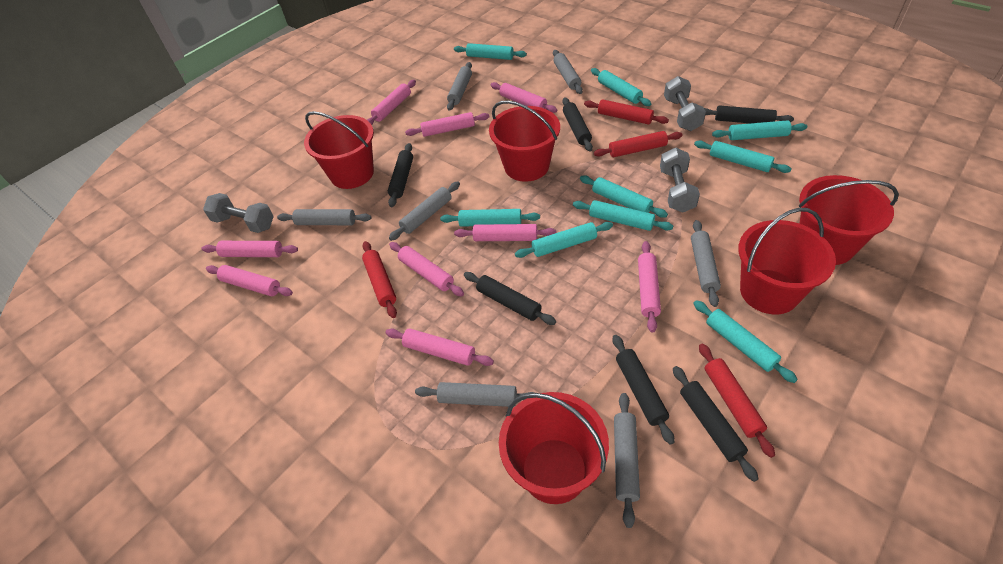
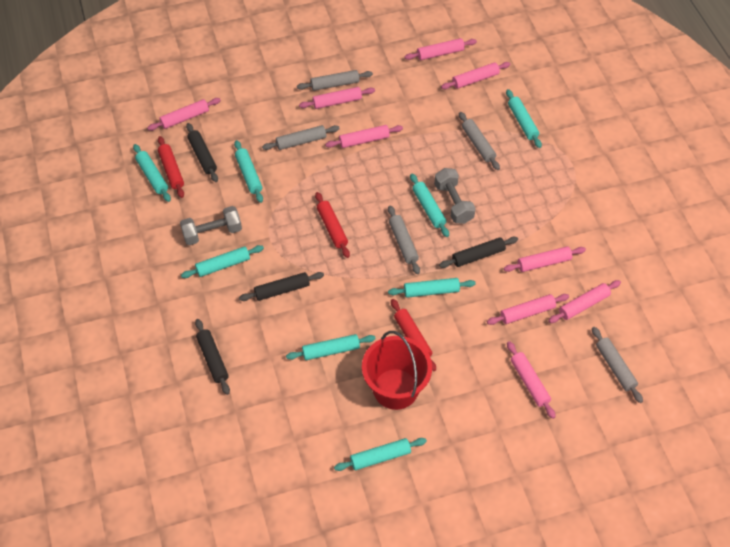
black rolling pin: [388,143,413,207] [464,272,556,325] [562,97,593,152] [613,335,674,445] [673,366,758,482] [704,105,794,123] = 6 -> [186,123,218,182] [195,319,230,395] [239,272,324,301] [439,237,518,268] = 4
grey dumbbell: [203,193,274,233] [660,148,700,213] [664,76,706,131] = 3 -> [180,206,242,245] [434,168,476,224] = 2
grey rolling pin: [277,209,371,225] [389,182,460,241] [415,382,535,407] [447,62,472,111] [553,50,583,94] [614,393,640,528] [691,220,721,307] = 7 -> [262,125,340,150] [297,70,373,91] [388,206,420,274] [459,112,500,170] [592,327,643,403] = 5
red bucket: [304,111,374,189] [489,100,560,182] [499,392,609,504] [738,208,836,314] [799,175,899,265] = 5 -> [362,331,432,410] = 1
red rolling pin: [362,241,397,318] [584,99,669,125] [594,131,683,157] [699,343,775,458] = 4 -> [158,136,184,198] [315,192,350,258] [391,299,436,371] = 3
turquoise rolling pin: [440,209,540,227] [454,43,527,60] [515,222,613,258] [573,200,673,231] [580,175,668,218] [591,68,651,106] [693,300,798,383] [694,140,791,173] [712,120,807,140] = 9 -> [133,144,171,202] [181,245,264,278] [234,140,263,203] [286,334,376,360] [334,438,427,471] [388,278,476,298] [410,173,449,237] [506,89,542,148] = 8

